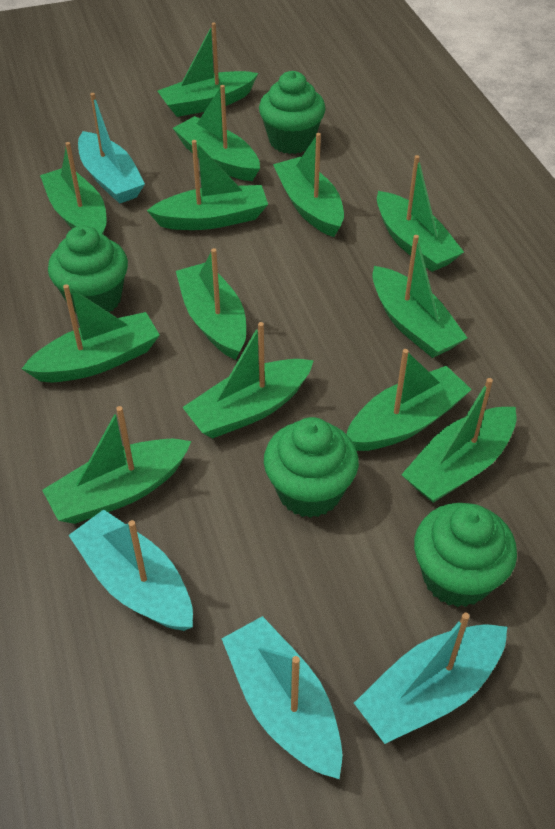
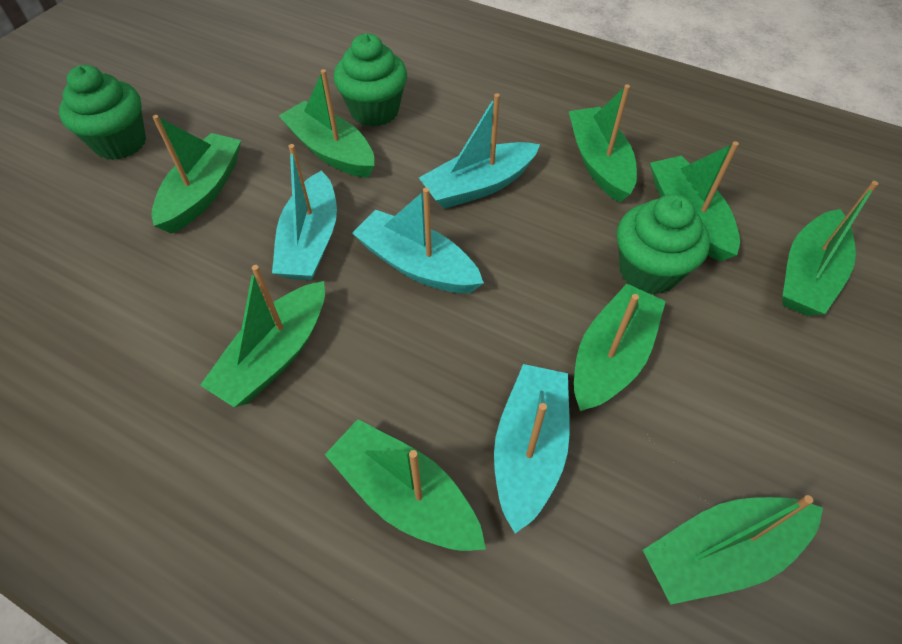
green boat: [22,284,160,382] [40,142,107,234] [42,406,192,524] [147,140,268,230] [158,23,258,117] [173,85,260,181] [176,248,246,360] [182,322,314,439] [273,133,344,237] [347,349,472,451] [372,235,467,358] [377,155,464,272] [401,378,516,503] = 13 -> [151,115,241,234] [200,265,325,407] [279,69,374,178] [325,419,486,551] [569,84,637,202] [574,284,666,411] [643,495,823,605] [650,141,740,262] [783,181,879,316] = 9
green cupcake: [48,225,128,314] [259,71,326,154] [264,417,359,518] [414,503,517,607] = 4 -> [59,65,146,160] [334,34,407,127] [617,194,710,294] = 3

